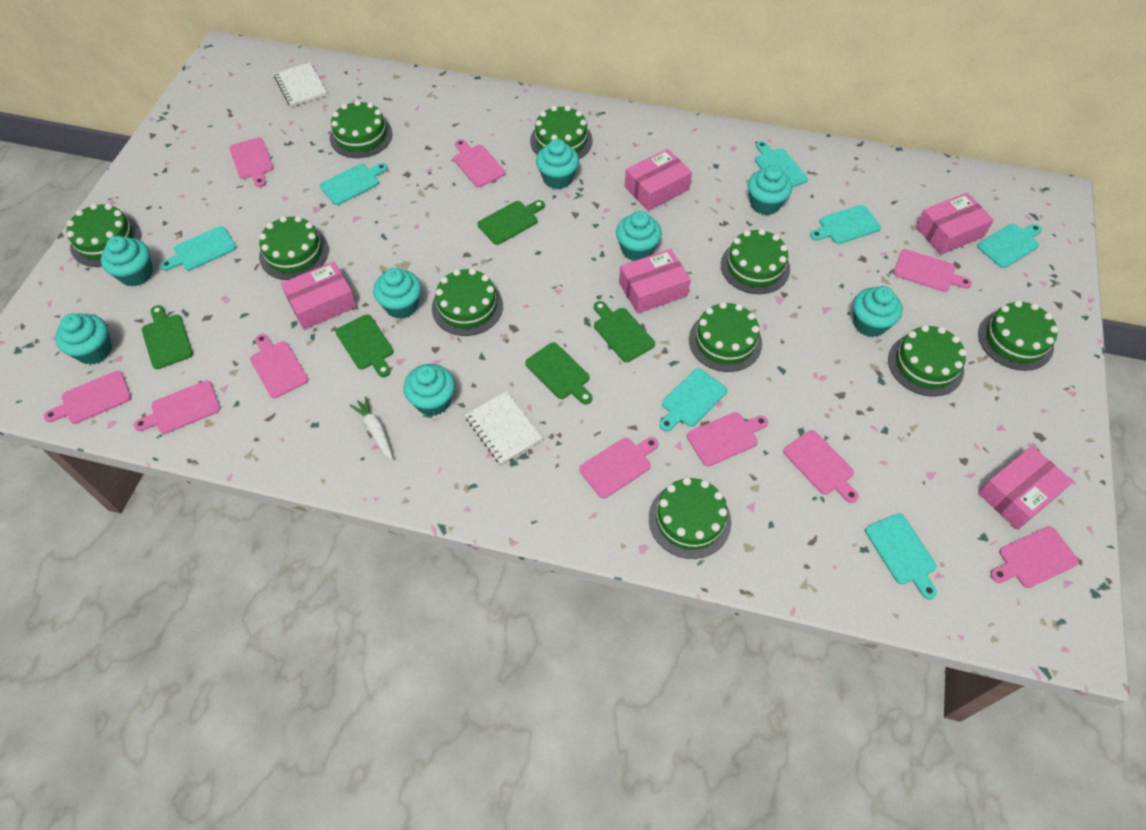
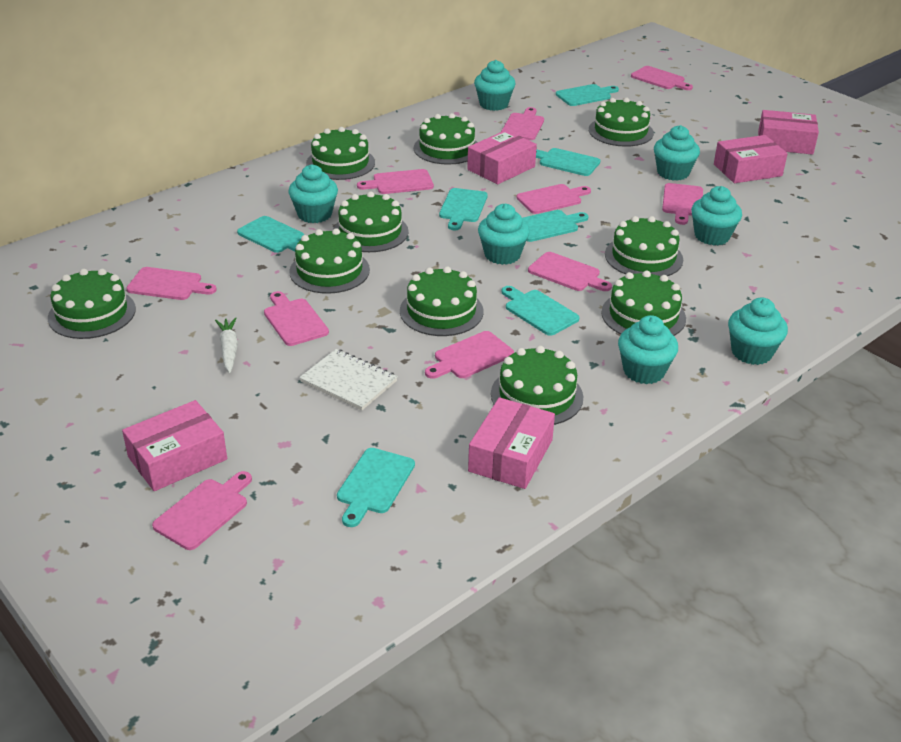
green cutting board: [142,305,193,369] [336,314,394,377] [478,200,545,245] [525,342,593,405] [594,301,655,362] = 5 -> none = 0
turquoise cupcake: [55,313,112,365] [101,236,153,287] [373,268,421,319] [403,364,455,416] [536,139,579,189] [616,211,662,261] [748,165,792,215] [853,286,903,337] = 8 -> [288,165,338,223] [474,60,515,111] [478,204,530,265] [618,315,678,384] [654,125,700,181] [691,186,742,245] [728,298,788,365] = 7
white notebook: [274,62,327,107] [465,391,543,465] = 2 -> [299,349,398,410] = 1

